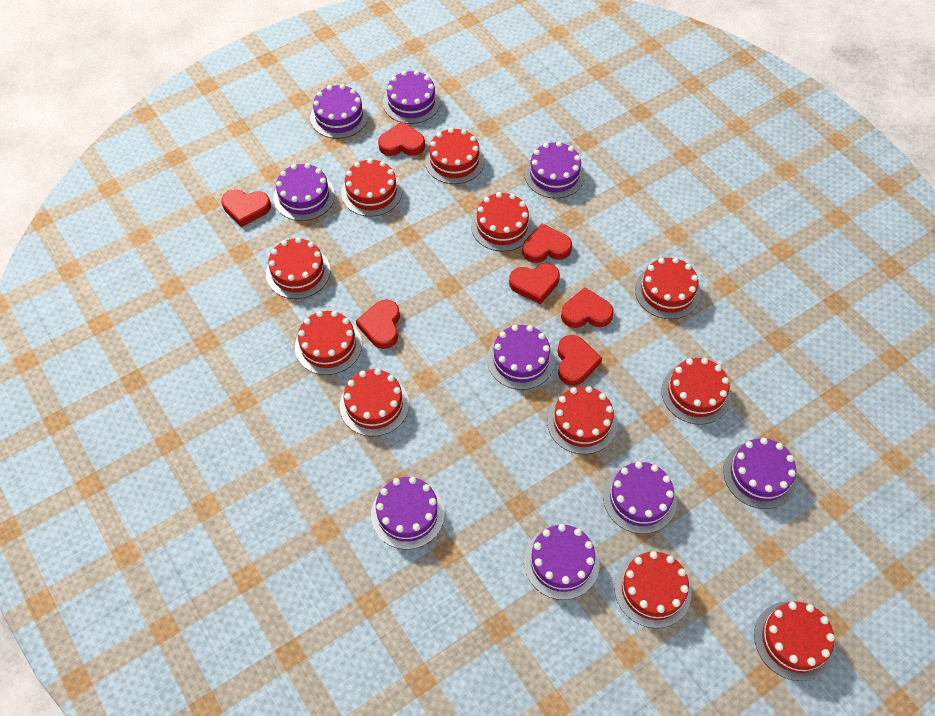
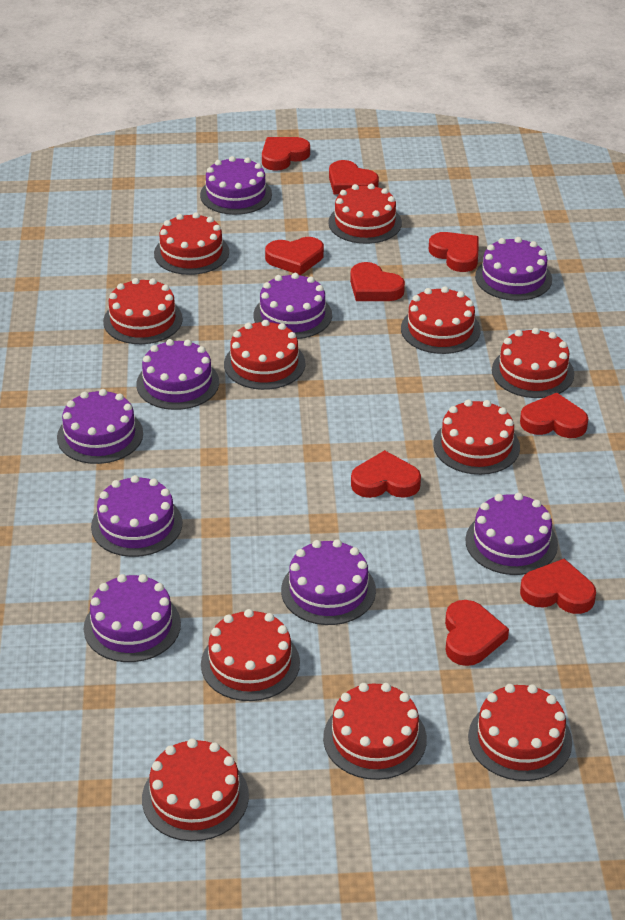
red heart: [221,189,271,227] [356,299,400,349] [378,122,425,156] [509,263,560,304] [522,224,572,263] [557,335,602,386] [561,287,614,328] = 7 -> [262,137,310,171] [265,237,324,275] [329,160,379,195] [350,262,405,301] [351,450,421,498] [429,232,479,272] [445,600,509,666] [520,393,588,438] [520,559,596,614] = 9

